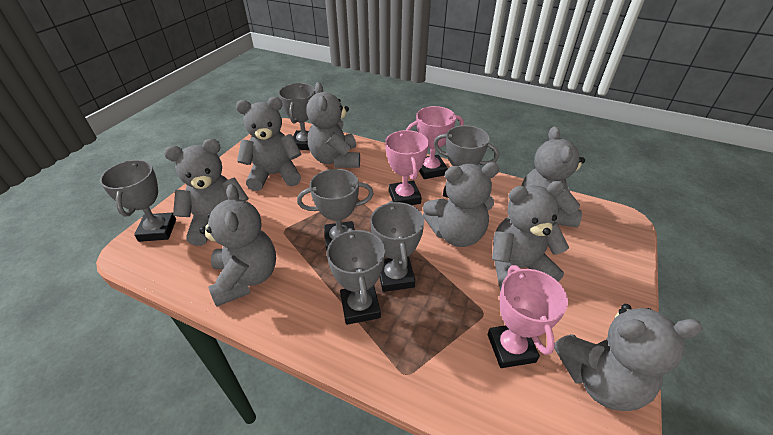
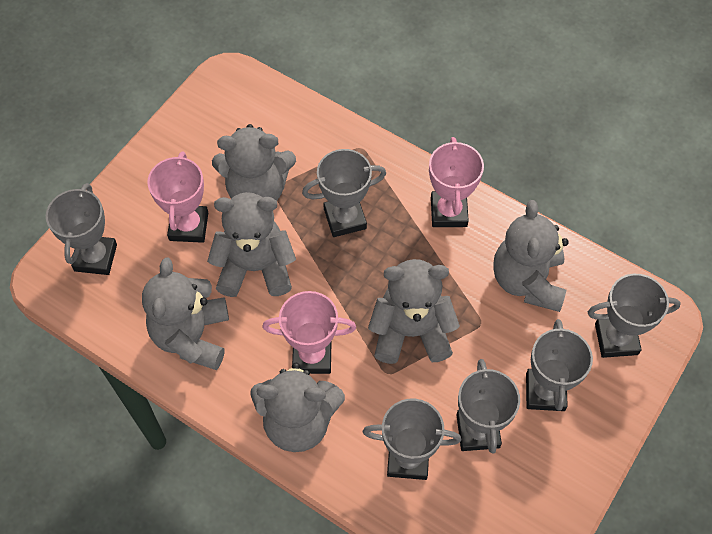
grey teddy bear: [164,139,249,246] [199,184,276,307] [236,97,301,191] [306,82,360,168] [423,162,499,247] [492,181,569,291] [521,126,585,228] [554,304,703,411] = 8 -> [142,257,229,370] [207,192,296,297] [212,124,296,201] [251,363,345,452] [368,259,460,364] [493,200,569,312] = 6

